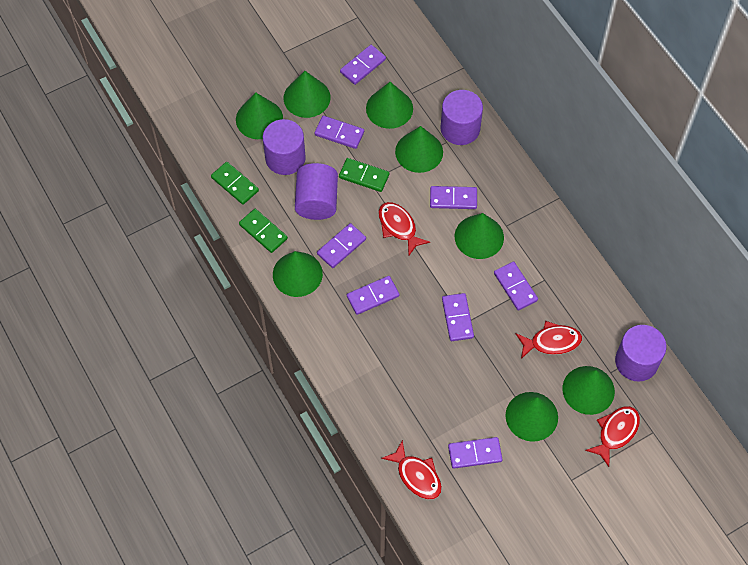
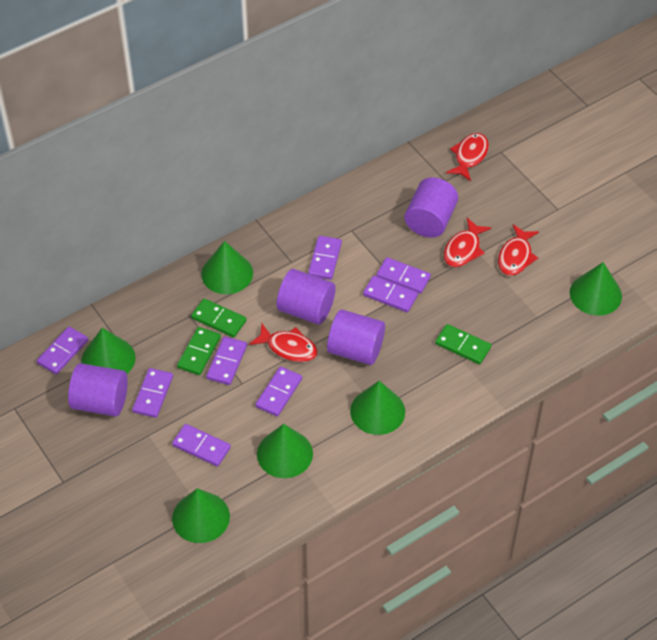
green cone: [236,93,283,139] [273,251,323,297] [284,71,330,118] [366,82,413,129] [395,126,443,173] [455,213,504,259] [505,392,558,442] [563,366,615,415] = 8 -> [82,328,135,374] [172,488,230,543] [201,241,253,294] [257,424,313,478] [350,381,405,435] [570,262,622,316] = 6

